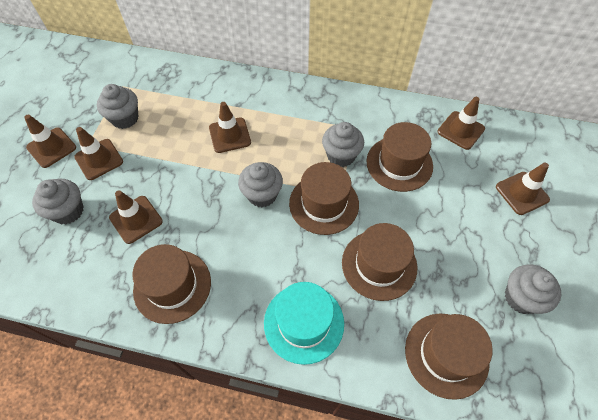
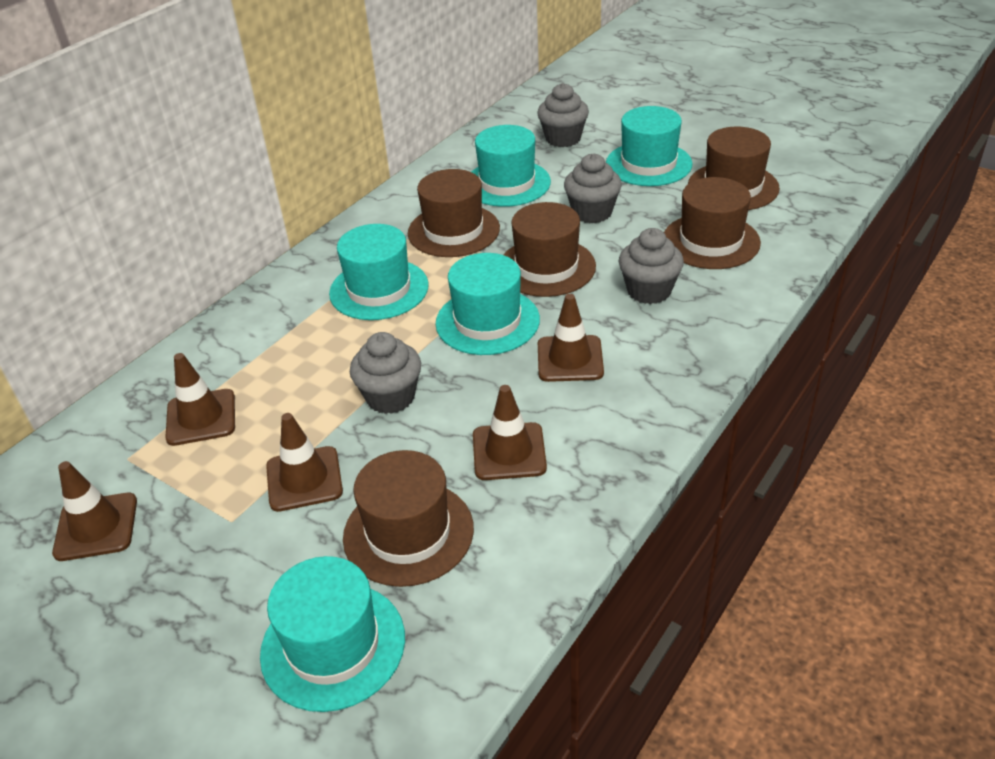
brown traffic cone: [24,115,76,168] [74,127,123,180] [109,190,163,244] [209,102,251,153] [438,97,485,150] [496,163,550,215] = 6 -> [52,461,137,561] [165,353,235,446] [266,413,343,512] [473,385,547,480] [538,294,604,382] = 5
grey cupcake: [32,179,84,224] [97,84,139,129] [238,162,283,207] [322,122,364,167] [505,265,561,314] = 5 -> [350,332,421,414] [537,83,589,147] [564,153,622,223] [619,228,684,304] = 4
turquoise hat: [264,282,344,365] = 1 -> [260,556,405,712] [329,224,429,320] [436,253,540,355] [471,125,551,207] [606,106,692,186] = 5

